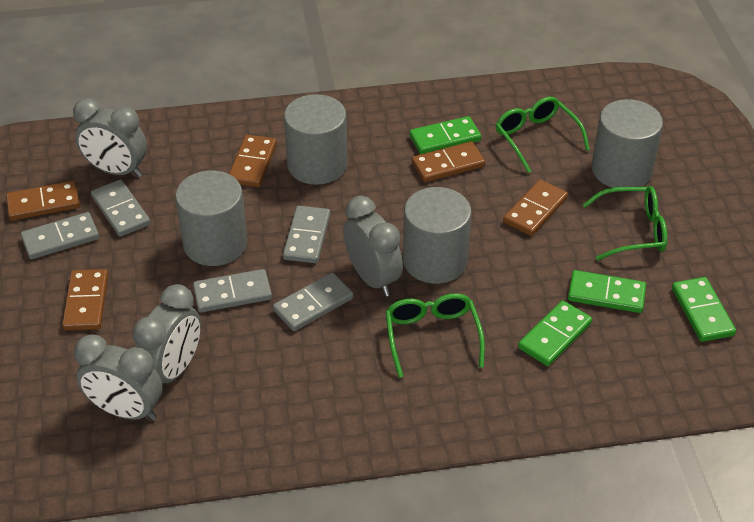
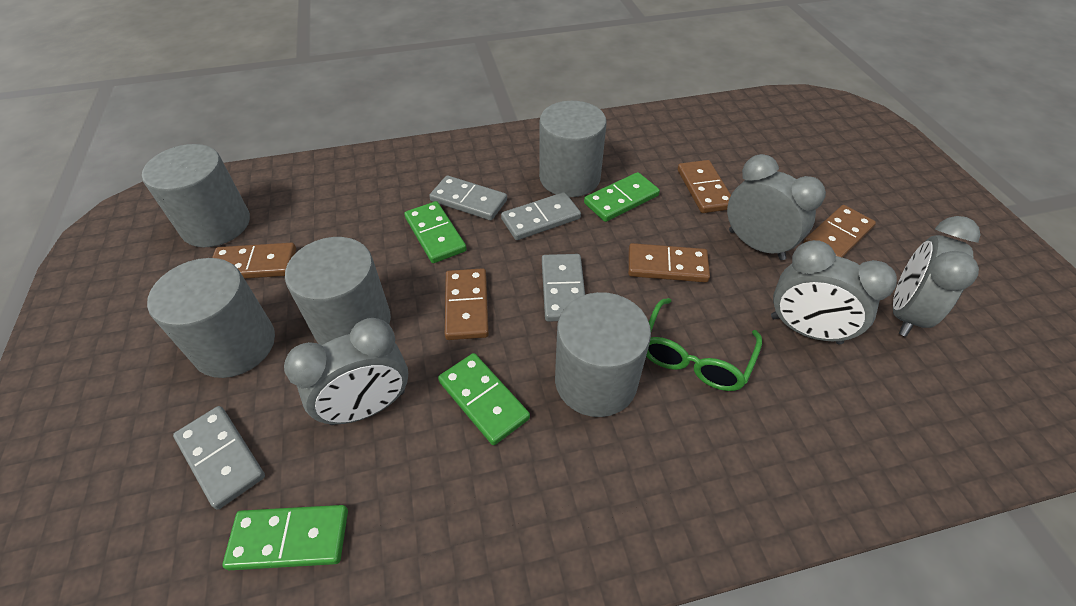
green glasses: [385,293,485,378] [496,97,590,173] [583,186,667,260] = 3 -> [646,298,762,391] = 1
grey cylinder: [175,170,247,266] [284,94,348,185] [403,187,471,284] [592,99,663,188] = 4 -> [142,144,250,247] [147,258,275,378] [285,237,391,345] [539,101,607,197] [555,292,651,417] = 5
grey domino: [21,212,99,259] [91,179,150,237] [193,269,272,313] [273,273,354,331] [283,206,330,263] = 5 -> [173,406,265,510] [429,175,507,220] [501,192,581,240] [542,254,585,322] = 4

